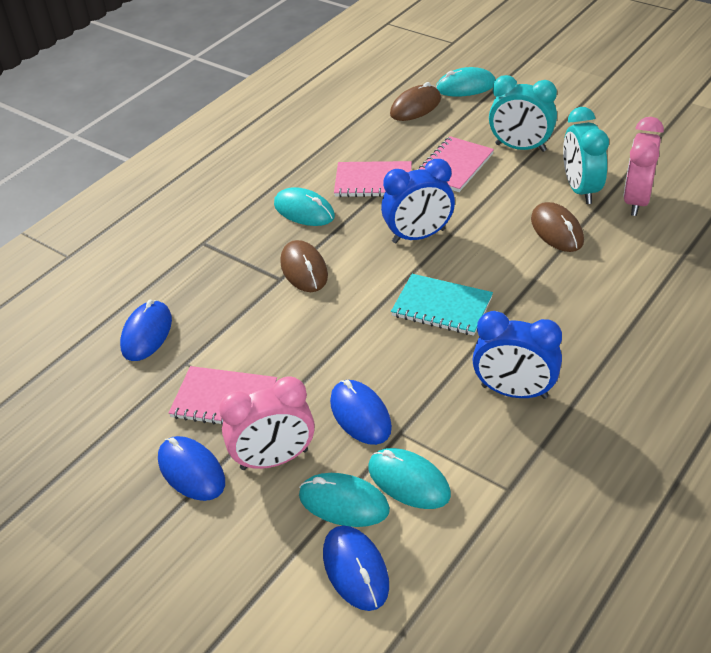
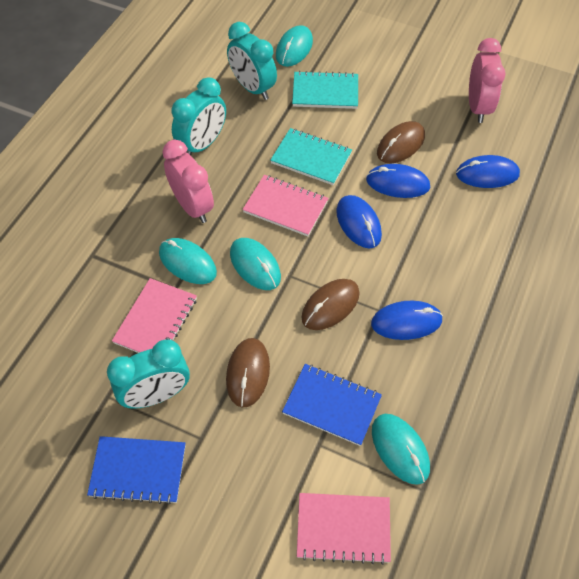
blue clock: [381,159,455,243] [472,311,562,399] = 2 -> none = 0
blue notebook: none = 0 -> [87,436,185,505] [282,364,382,446] = 2
turquoise clock: [489,75,557,152] [563,107,609,204] = 2 -> [107,340,190,409] [171,77,226,155] [227,22,277,100] = 3
turquoise notebook: [391,274,493,336] = 1 -> [270,128,352,185] [292,71,358,109] = 2

